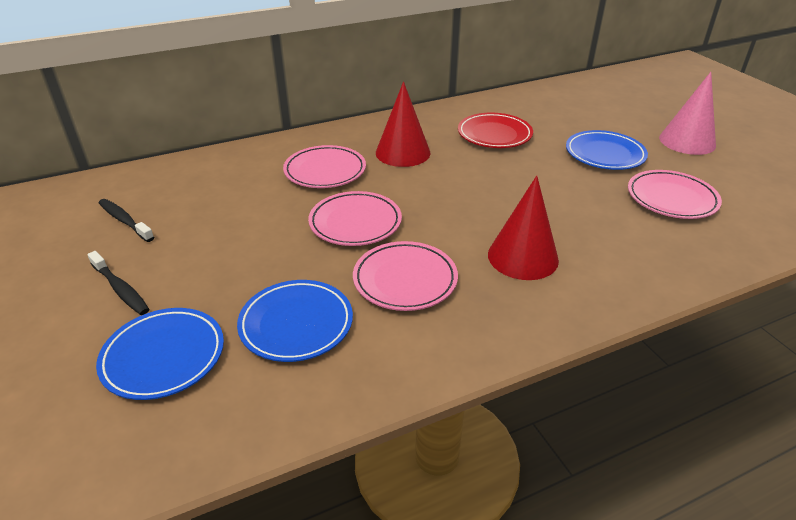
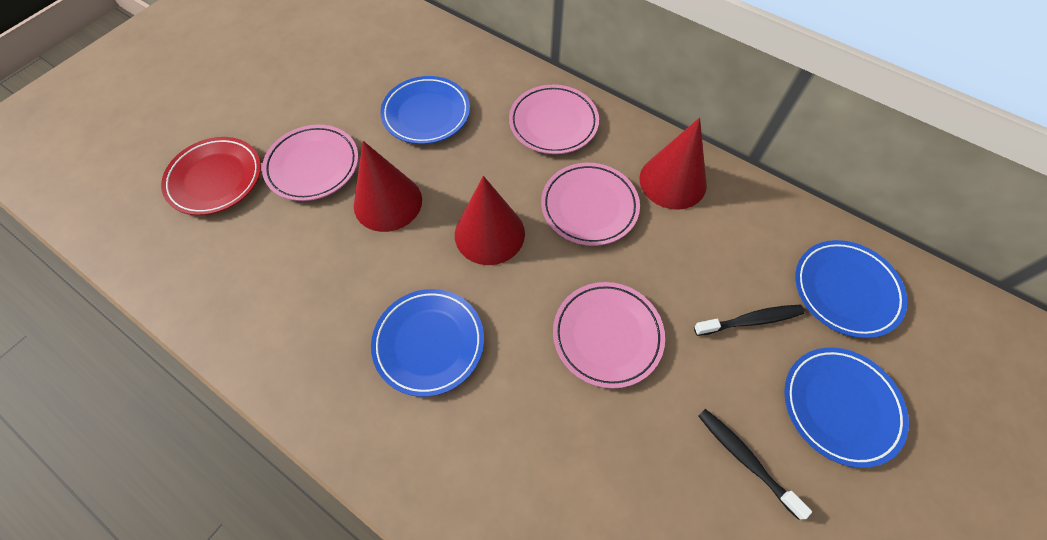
blue plate: [96,308,224,400] [237,280,353,362] [566,130,648,170] = 3 -> [371,289,484,397] [380,76,470,144] [784,347,909,468] [795,240,908,338] = 4
pink cone: [659,72,716,155] = 1 -> none = 0
red cone: [376,81,431,167] [488,176,559,280] = 2 -> [354,141,422,232] [455,176,525,265] [639,118,707,210] = 3

